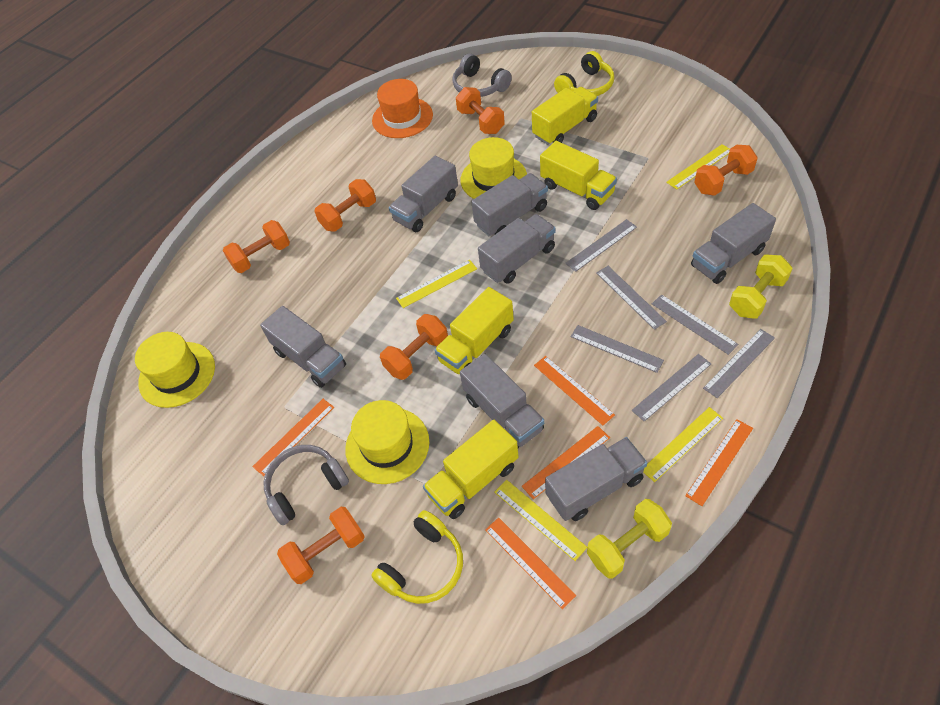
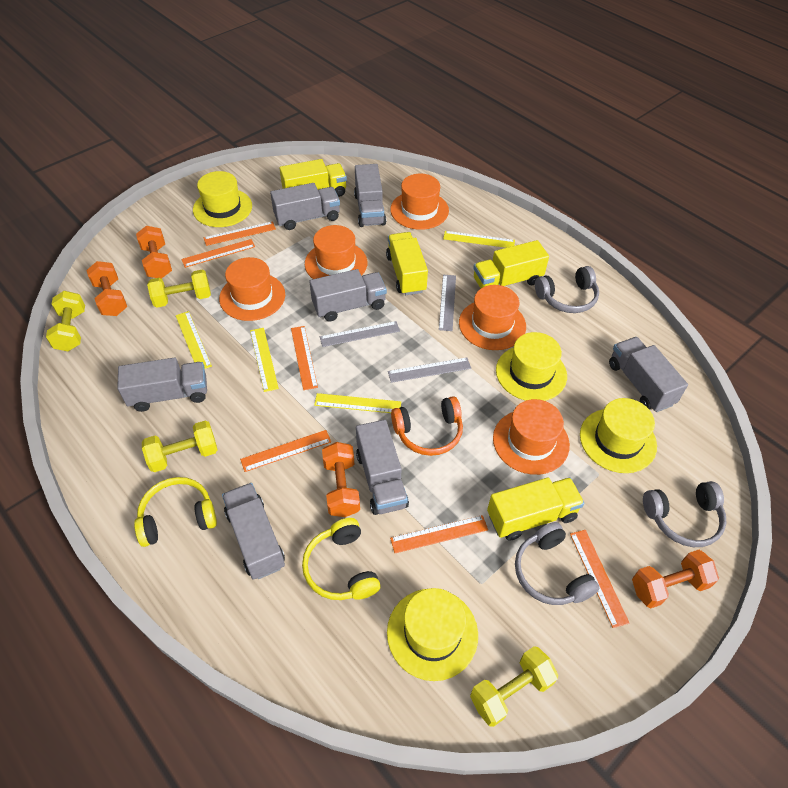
grey headphones: [263,445,349,525] [452,53,512,97] = 2 -> [515,522,600,605] [535,266,599,313] [643,481,727,547] = 3
grey ruler: [565,219,637,272] [571,325,664,373] [596,266,667,330] [632,354,711,422] [652,294,738,355] [703,329,775,398] = 6 -> [320,321,400,347] [388,357,471,383] [439,275,456,331] = 3
orange dumbbell: [223,220,290,273] [277,507,365,584] [314,179,376,232] [380,314,448,380] [456,87,505,134] [694,145,758,196] = 6 -> [86,261,127,316] [136,226,172,279] [322,442,360,517] [632,550,719,608] = 4
orange hat: [372,79,433,138] = 1 -> [219,257,285,321] [305,225,367,279] [390,174,449,230] [459,285,526,350] [493,399,570,475] = 5
orange headphones: none = 0 -> [391,396,463,456] = 1
orange ruler: [252,399,334,476] [485,518,576,609] [522,426,610,499] [534,356,615,425] [685,419,753,506] = 5 -> [181,239,255,268] [204,221,276,246] [240,430,331,472] [291,326,318,390] [390,515,488,553] [570,530,629,628] = 6
yellow dumbbell: [587,499,672,579] [729,255,793,319] = 2 -> [46,291,85,351] [142,421,217,472] [147,270,211,308] [470,646,558,727] = 4
yellow hat: [135,332,215,408] [345,400,429,484] [460,137,527,199] = 3 -> [193,171,252,227] [387,588,478,681] [496,332,567,401] [580,398,657,473] = 4

